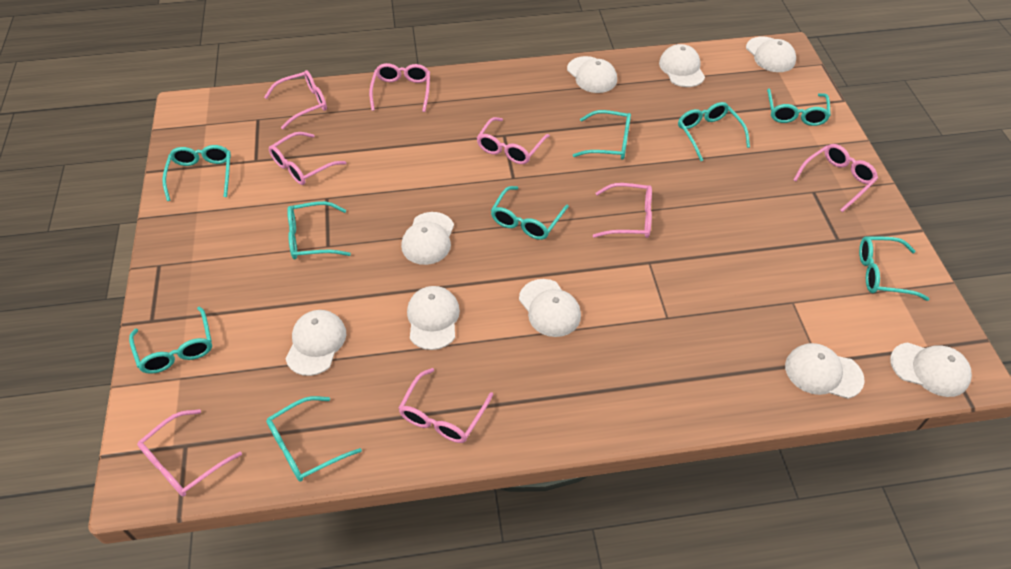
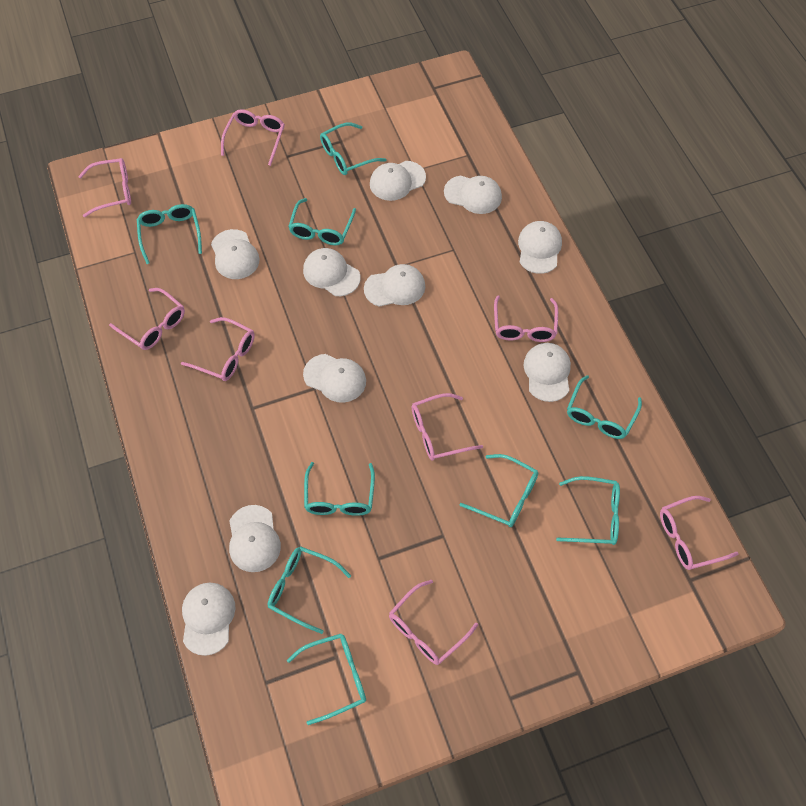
white cap: [286,310,346,376] [401,212,454,265] [407,286,460,350] [519,279,581,337] [567,56,617,93] [659,44,705,87] [746,37,796,72] [785,343,865,399] [890,342,972,397] = 9 -> [182,583,235,656] [211,229,259,279] [229,505,281,572] [303,248,360,296] [303,354,366,403] [364,264,425,307] [370,161,426,201] [444,175,502,214] [518,221,562,274] [524,343,571,402] = 10

